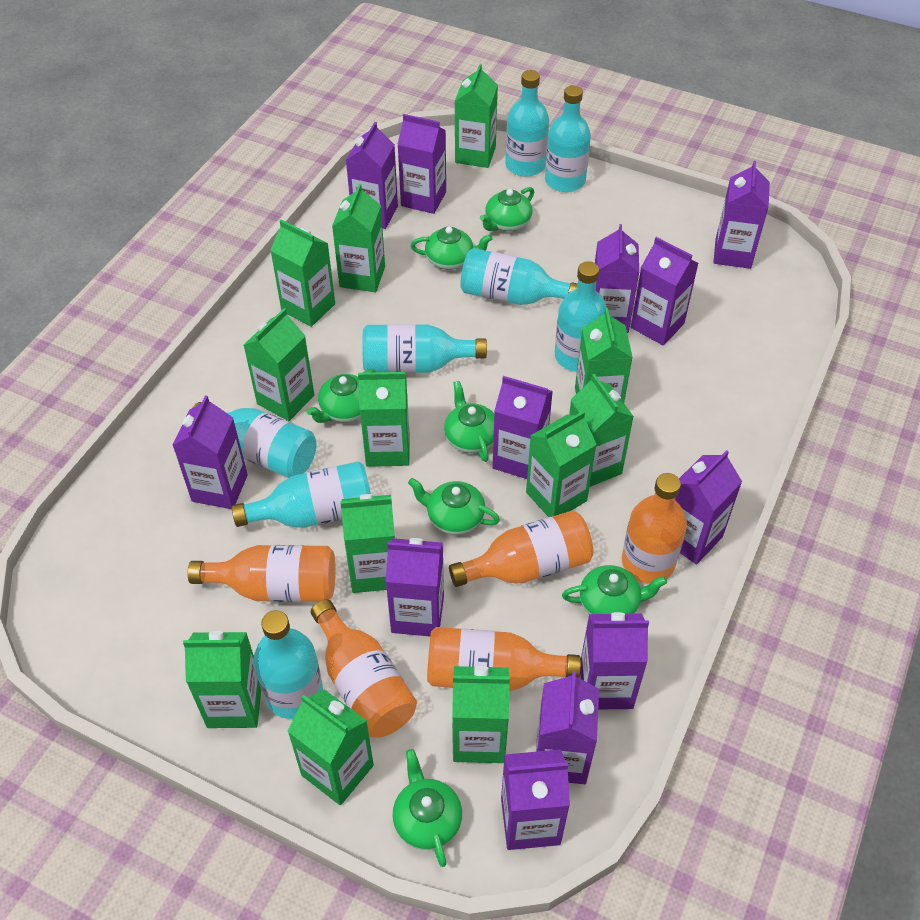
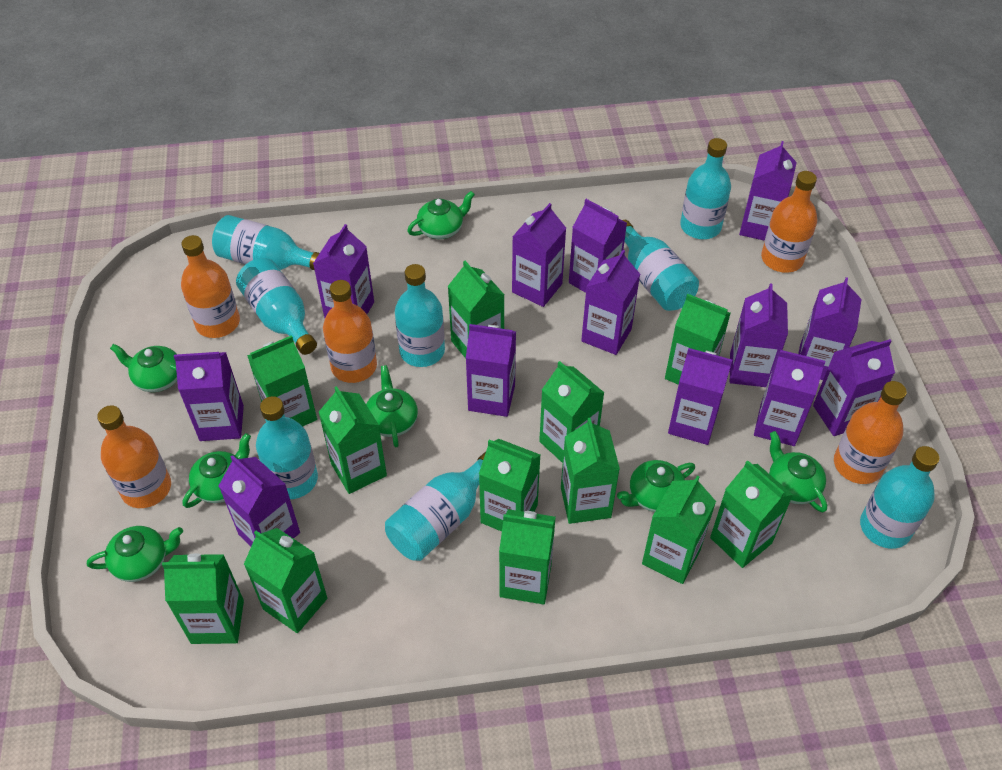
purple carton: [172,396,248,509] [346,122,398,229] [386,538,444,636] [397,114,446,214] [492,376,553,479] [501,749,570,850] [536,671,599,784] [580,612,649,710] [595,224,639,333] [631,237,698,346] [675,450,742,565] [713,161,770,269] = 12 -> [174,352,244,441] [219,455,300,546] [313,224,374,318] [466,324,516,417] [512,203,566,307] [569,199,627,293] [581,250,640,355] [668,348,732,445] [730,284,788,387] [739,141,797,241] [754,350,825,446] [798,277,862,380] [813,339,895,436] = 13

